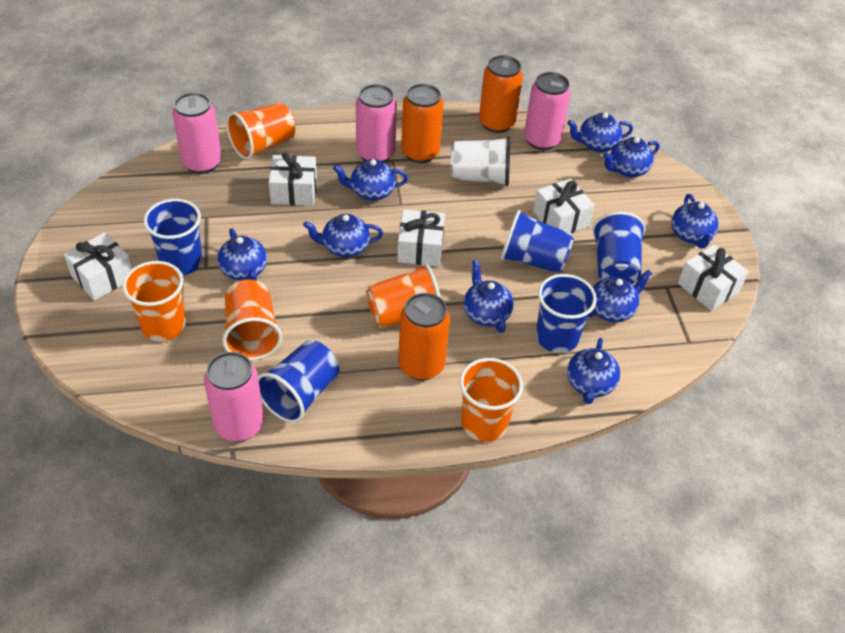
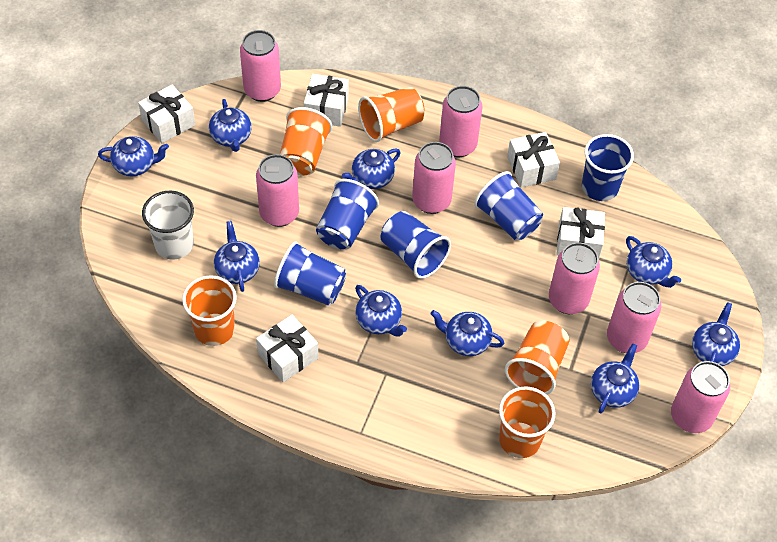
orange can: [398,293,450,380] [401,84,444,163] [479,55,523,133] = 3 -> none = 0
pink can: [172,92,222,174] [204,352,264,442] [356,84,397,163] [524,72,571,150] = 4 -> [240,30,281,102] [256,154,299,227] [412,142,456,214] [439,86,483,157] [549,242,600,314] [607,282,661,353] [671,361,730,433] = 7

